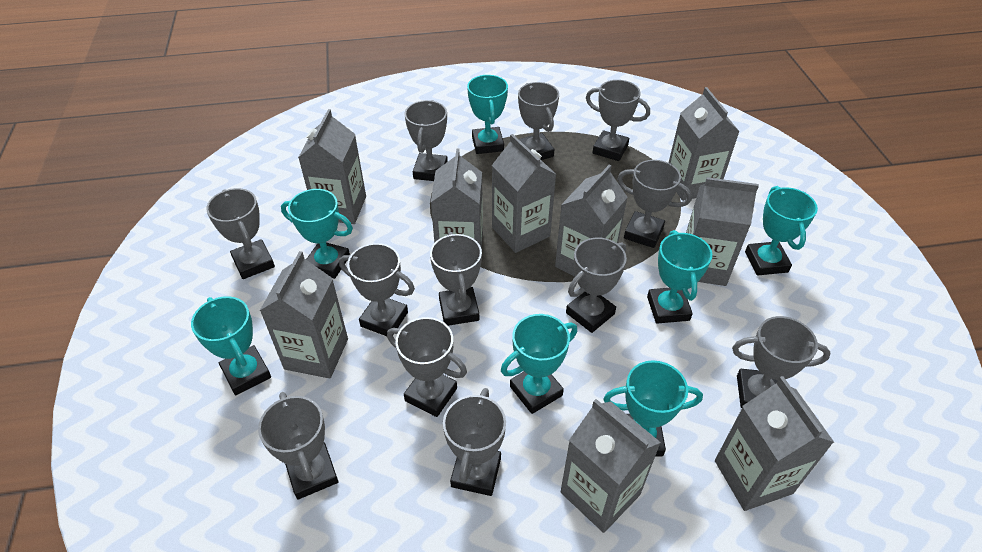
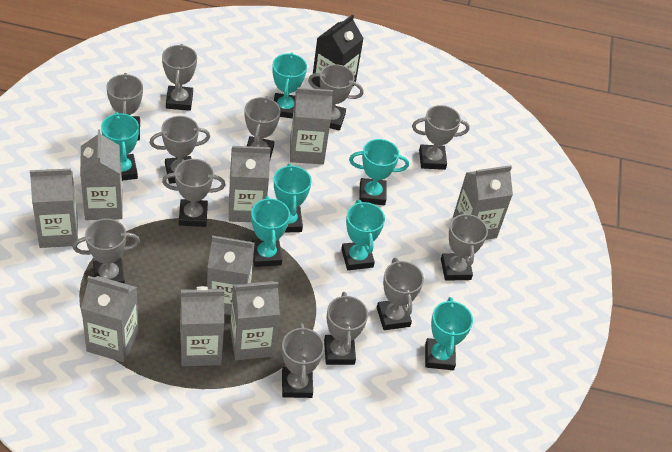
black carton: none = 0 -> [312,14,364,87] = 1

